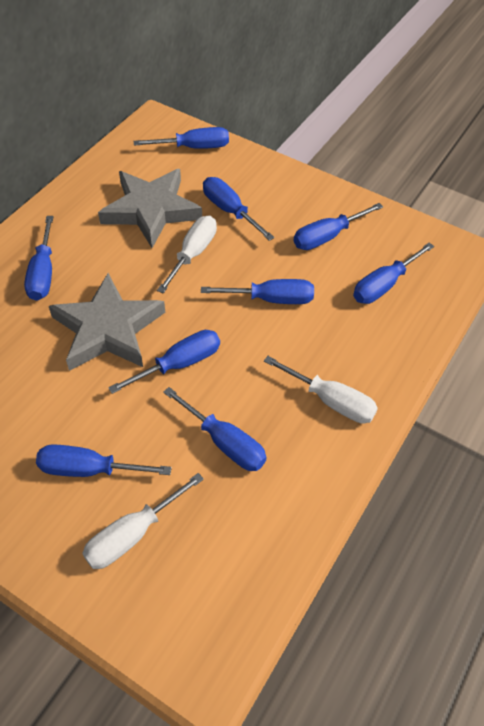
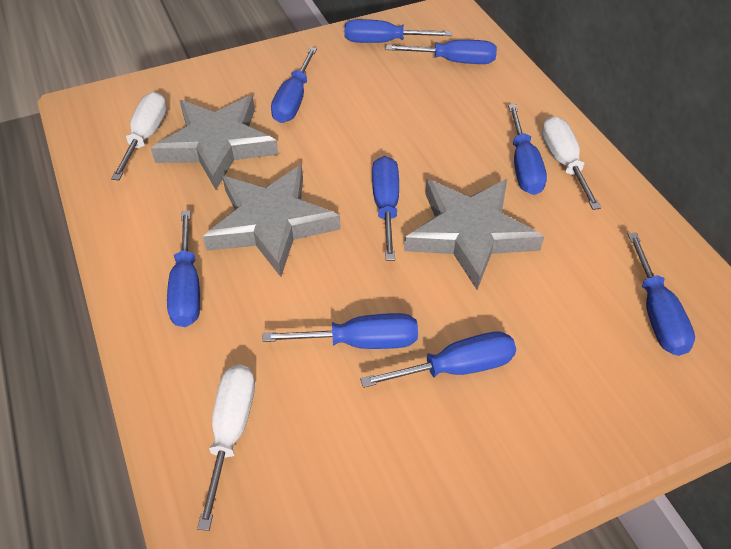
grey star: [49,273,165,371] [98,169,202,248] = 2 -> [151,96,278,190] [203,165,341,277] [404,179,544,290] = 3

